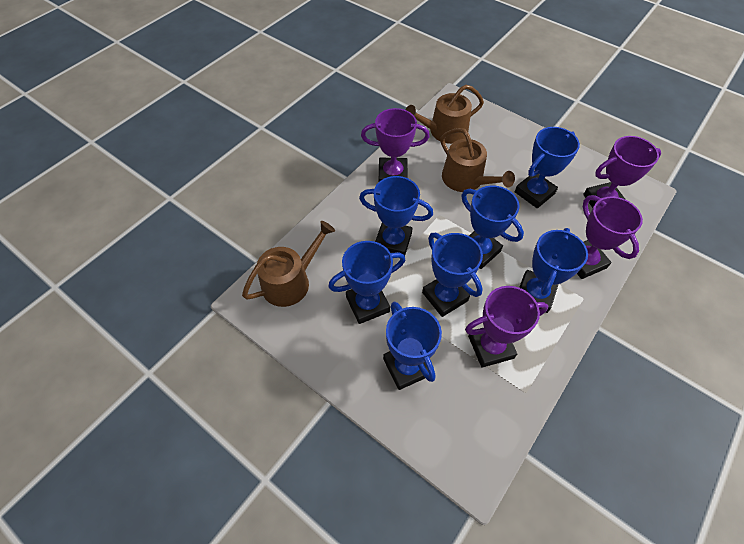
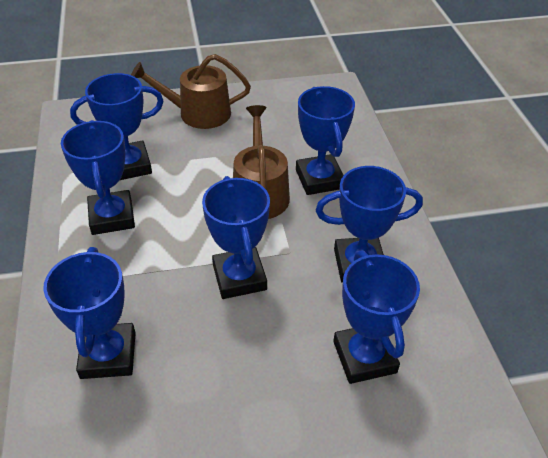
brown watering can: [242,221,335,307] [405,85,484,144] [441,128,515,192] = 3 -> [131,54,251,129] [233,105,290,219] = 2
purple trophy: [361,108,430,181] [465,286,548,368] [577,195,643,279] [583,136,661,208] = 4 -> none = 0

